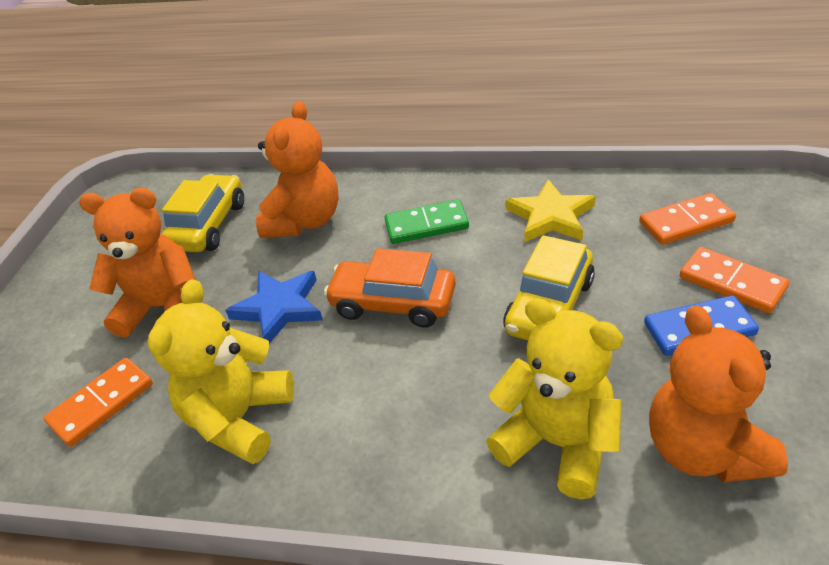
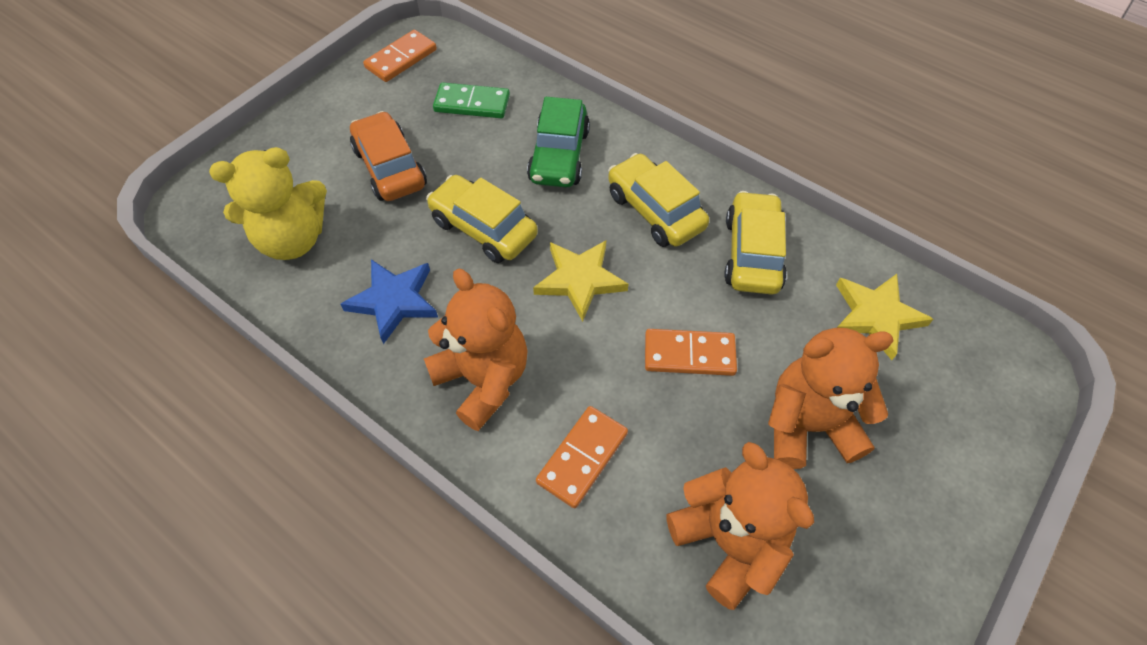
blue domino: [644,296,759,356] = 1 -> none = 0
green car: none = 0 -> [527,97,590,187] = 1
yellow car: [162,174,244,252] [503,235,595,340] = 2 -> [426,175,538,263] [608,153,709,247] [724,191,787,295] = 3
yellow star: [506,179,596,242] = 1 -> [533,240,628,322] [836,274,933,360] = 2
yellow teddy bear: [148,279,294,464] [486,298,623,499] = 2 -> [209,147,327,260] = 1

